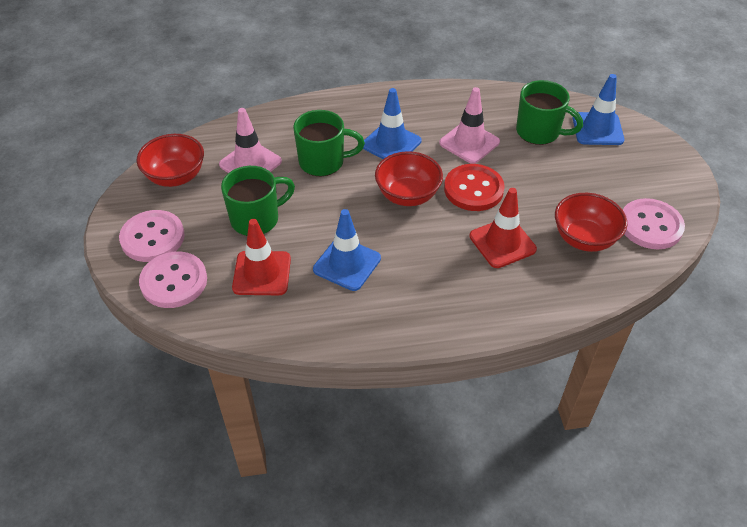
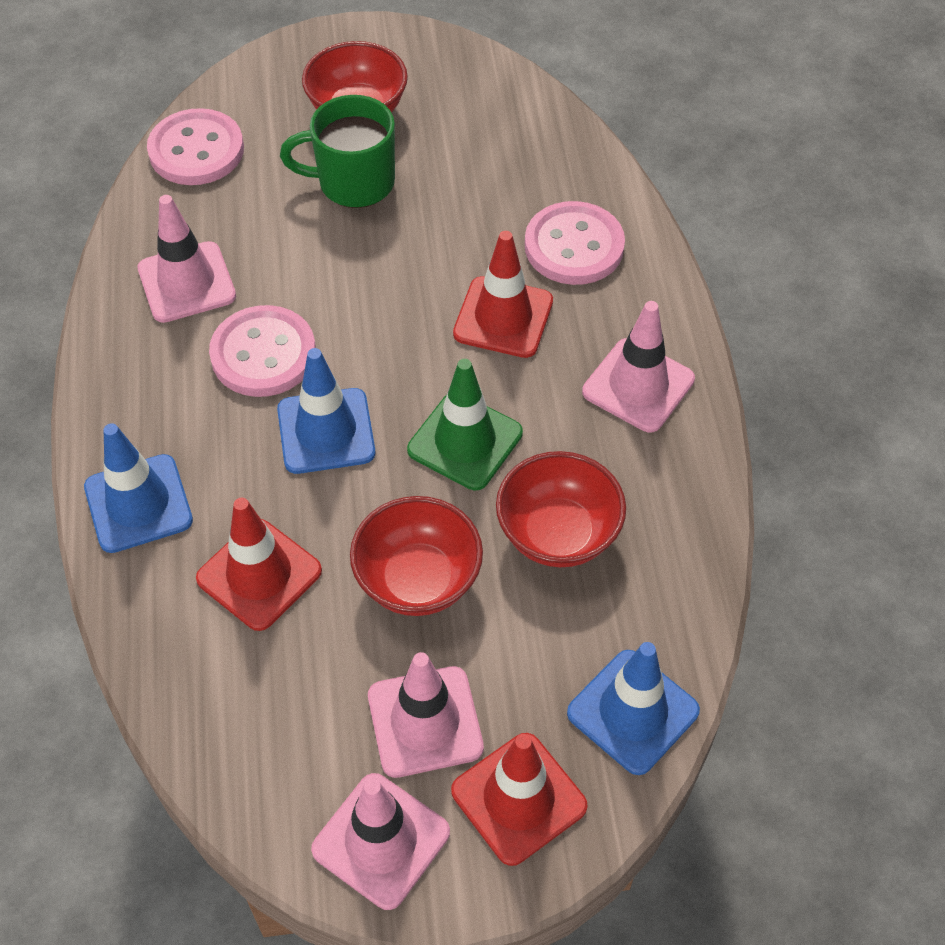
green mug: [221,166,295,236] [293,110,365,176] [516,80,583,145] = 3 -> [280,95,395,208] = 1
green traffic cone: none = 0 -> [407,359,523,490] = 1
pink traffic cone: [219,108,282,173] [439,87,500,164] = 2 -> [138,195,236,323] [311,773,450,910] [368,652,484,778] [582,301,695,432] = 4
red button: [444,164,505,211] = 1 -> none = 0
red traffic cone: [232,219,291,295] [469,188,537,268] = 2 -> [196,498,322,631] [451,733,588,866] [453,231,553,358] = 3

